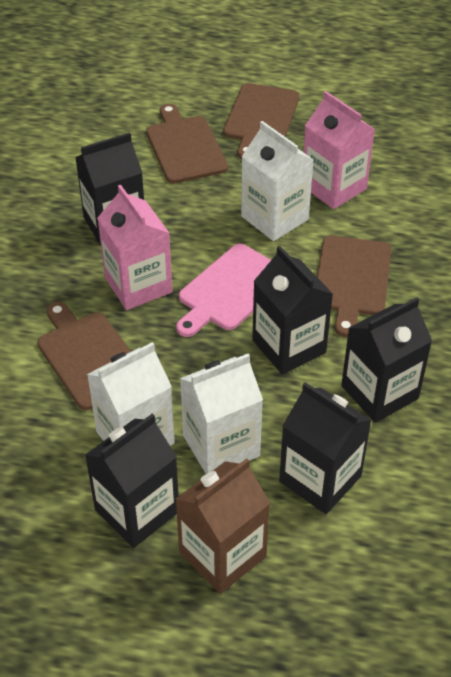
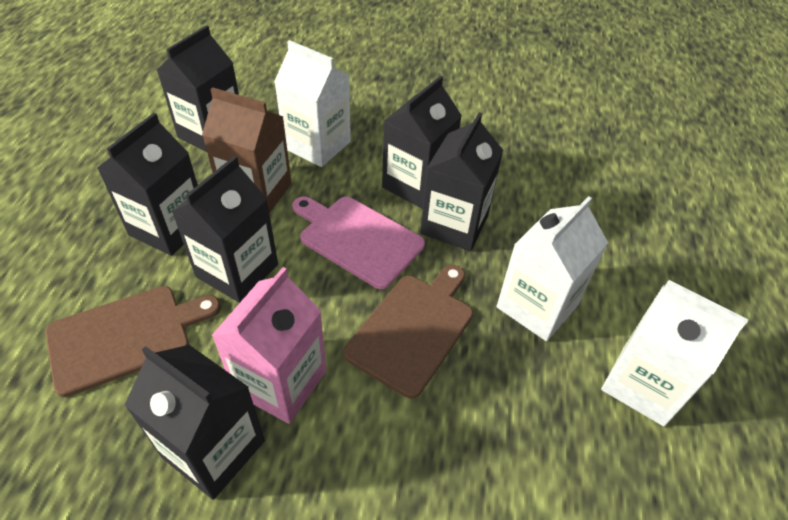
black carton: [75,132,144,246] [85,414,179,548] [252,246,333,375] [279,382,372,514] [341,297,432,423] = 5 -> [97,113,198,256] [125,345,265,500] [157,25,239,152] [171,156,278,303] [382,76,462,209] [420,112,503,251] = 6
brown cutting board: [37,302,131,410] [146,104,228,183] [223,83,300,159] [317,236,391,337] = 4 -> [46,286,221,397] [343,265,473,398] = 2
pink carton: [97,185,172,310] [304,91,375,209] = 2 -> [211,267,326,424] = 1

